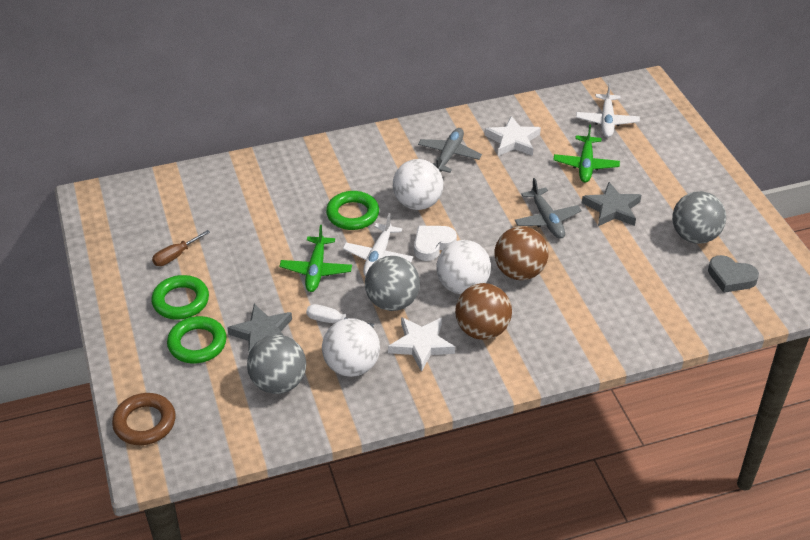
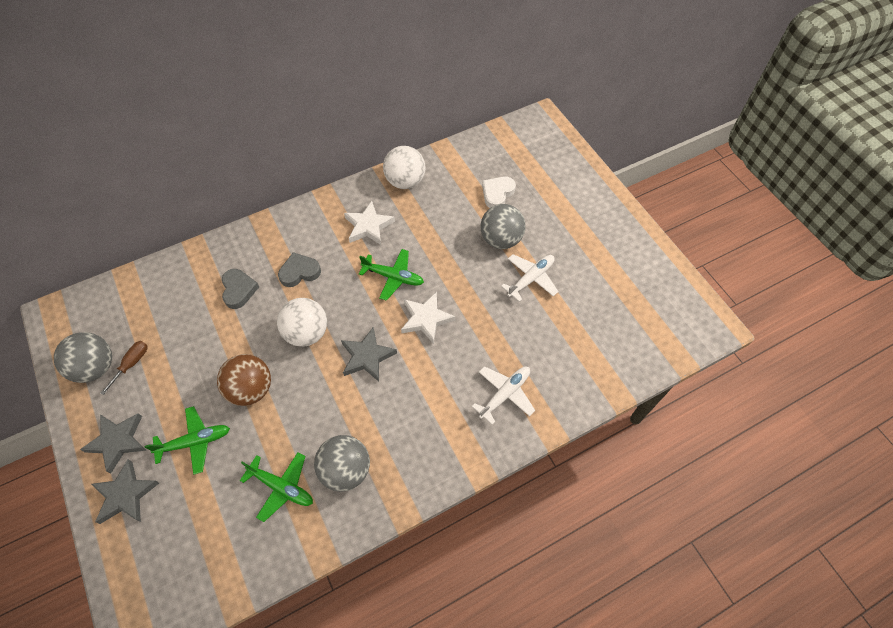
brown ball: [455,283,512,340] [494,226,549,280] = 2 -> [217,354,271,406] = 1
brown ring: [112,393,176,445] = 1 -> none = 0
green plane: [280,225,352,292] [553,125,620,183] = 2 -> [144,406,230,475] [240,452,313,522] [359,249,424,301] = 3
green ring: [151,275,209,320] [167,316,227,363] [326,191,379,230] = 3 -> none = 0
grey heart: [708,255,759,293] = 1 -> [222,269,259,309] [278,252,321,287] = 2
grey plane: [418,128,482,173] [515,178,582,239] = 2 -> none = 0
grey star: [227,304,292,353] [582,182,641,226] = 2 -> [80,413,147,474] [92,460,159,524] [341,327,397,382] = 3
white ball: [322,318,380,377] [393,159,444,210] [437,240,491,294] = 3 -> [277,298,327,347] [383,146,426,189] = 2
white screwdriver: [306,304,375,328] = 1 -> none = 0

